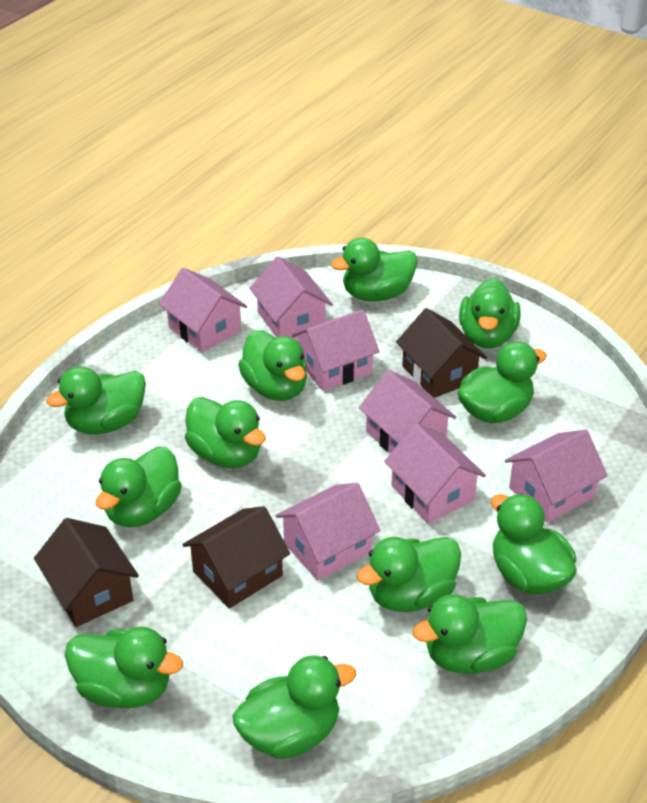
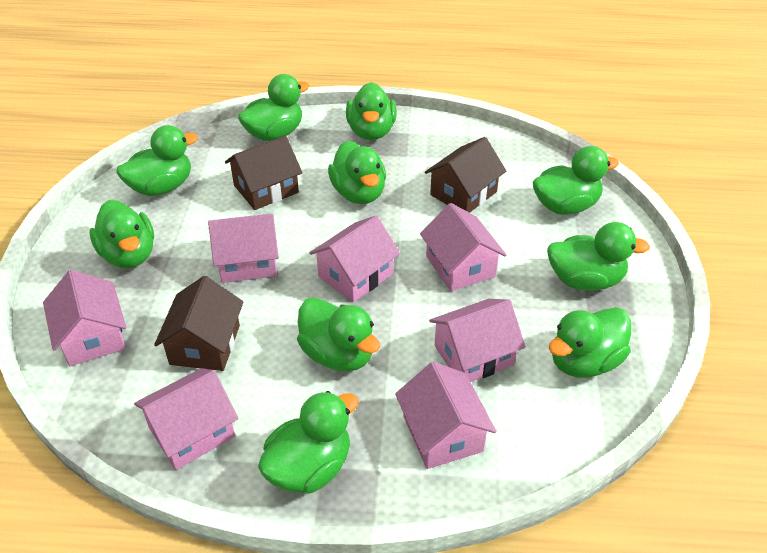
green duck: [46,366,146,434] [65,626,183,708] [96,446,182,527] [185,397,266,468] [233,655,356,759] [238,330,307,401] [331,238,418,301] [357,537,461,612] [412,594,527,674] [458,341,547,423] [459,278,520,348] [491,494,576,595] = 12 -> [90,200,154,268] [117,125,198,196] [238,74,309,141] [258,391,359,493] [297,297,380,372] [328,141,386,204] [346,82,397,140] [532,146,619,215] [547,222,650,291] [549,307,631,378] = 10

